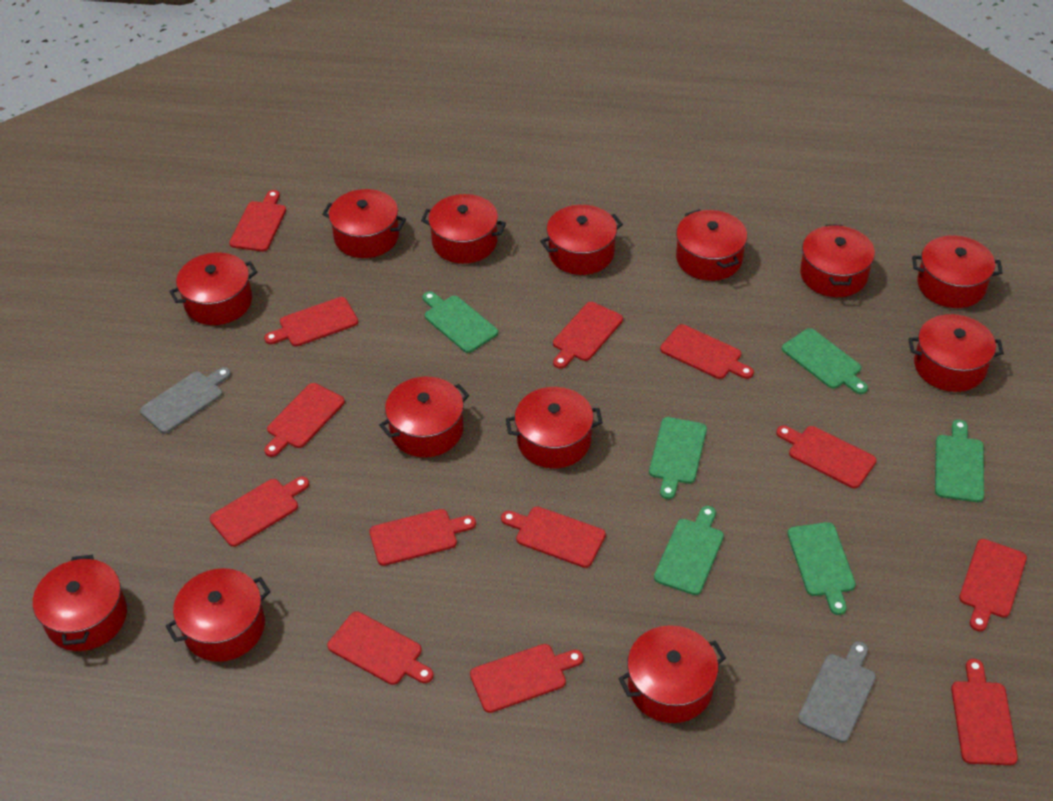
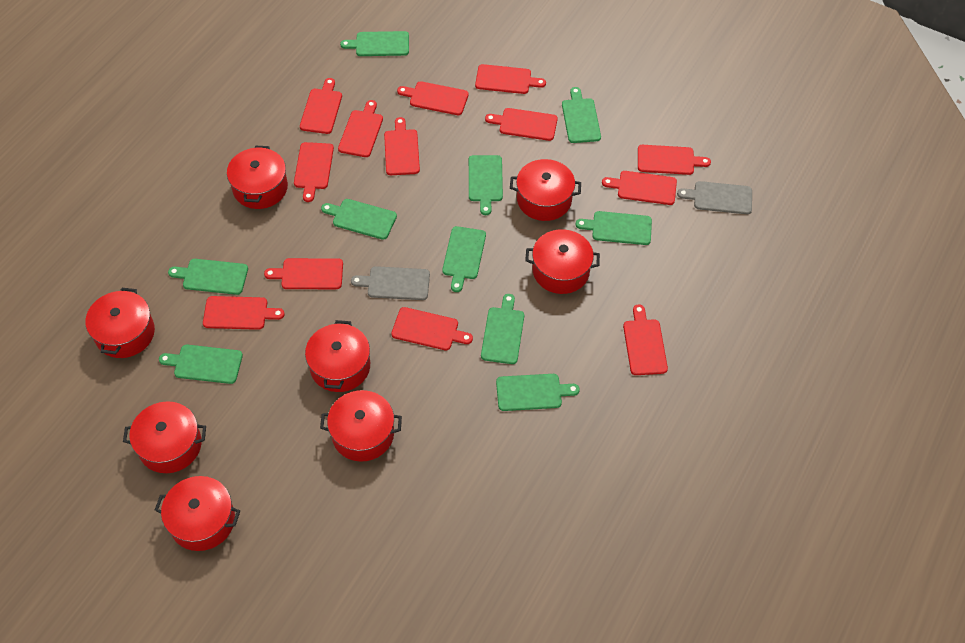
green cutting board: [422,291,498,353] [649,417,707,499] [654,506,724,595] [782,328,868,394] [787,522,856,615] [935,419,984,502] = 6 -> [159,345,243,384] [168,259,248,295] [321,199,397,240] [340,31,409,56] [442,226,486,292] [469,155,503,215] [481,294,524,364] [496,374,580,411] [562,87,601,143] [575,211,652,245] = 10
red pot: [33,555,127,651] [166,568,270,662] [169,252,257,325] [322,189,406,258] [379,376,469,457] [421,194,506,264] [506,387,603,469] [540,205,623,275] [618,625,726,723] [676,209,747,281] [800,224,875,297] [908,314,1004,392] [912,236,1002,308] = 13 -> [85,288,155,358] [123,401,206,473] [155,476,240,551] [227,145,288,209] [305,320,370,392] [320,390,402,462] [510,159,581,221] [525,229,600,294] = 8

